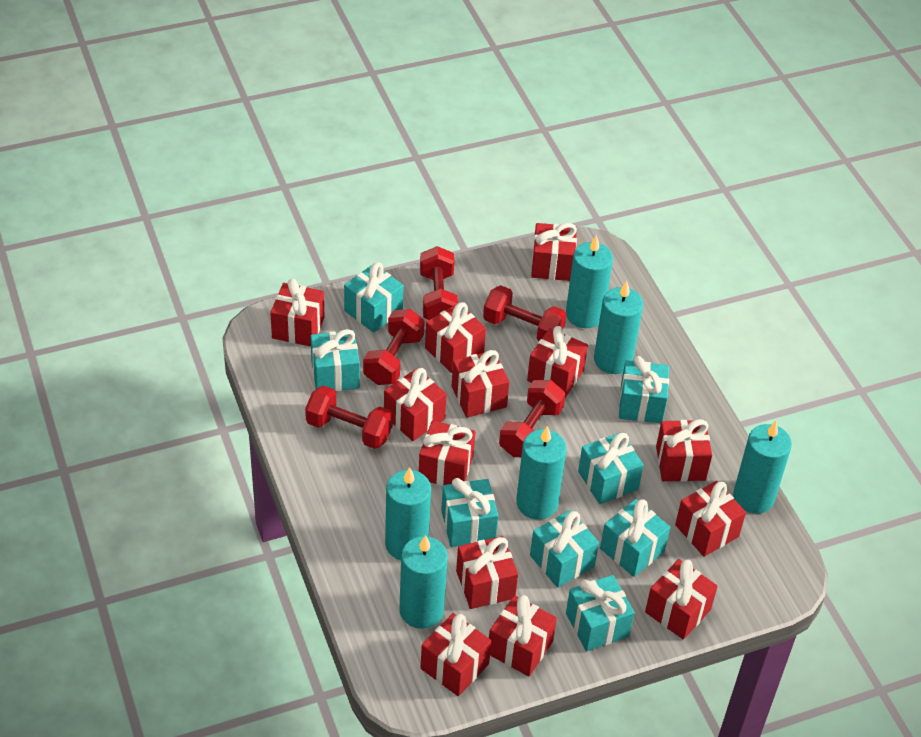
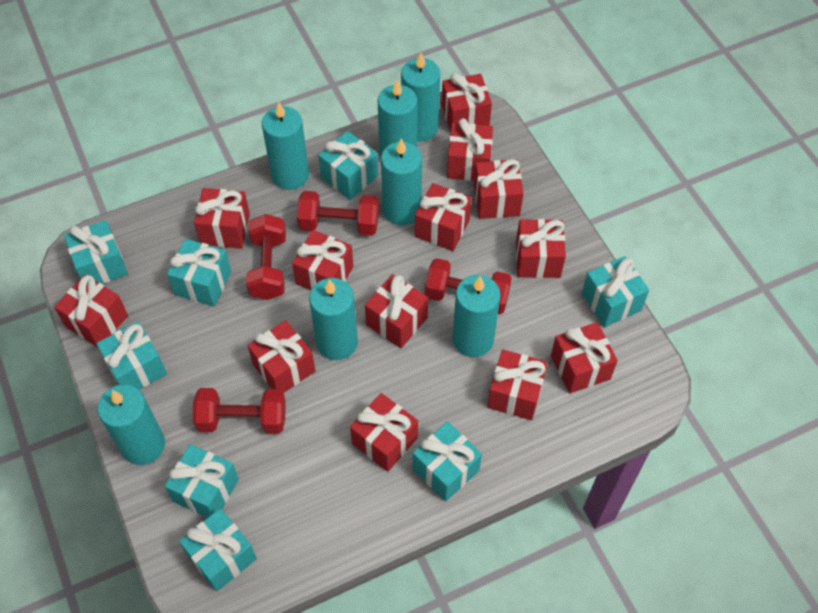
red dumbbell: [305,386,393,449] [363,309,425,385] [420,246,458,320] [483,285,566,342] [499,380,565,457] = 5 -> [193,388,286,434] [246,214,286,300] [297,191,379,236] [425,258,512,315] = 4
turquoise candle: [385,467,431,560] [399,535,448,629] [516,426,567,520] [566,235,613,328] [594,281,643,374] [733,421,792,514] = 6 -> [97,384,165,465] [262,102,309,190] [309,278,358,360] [378,80,417,158] [381,138,422,225] [401,53,440,142] [453,275,501,357] = 7

